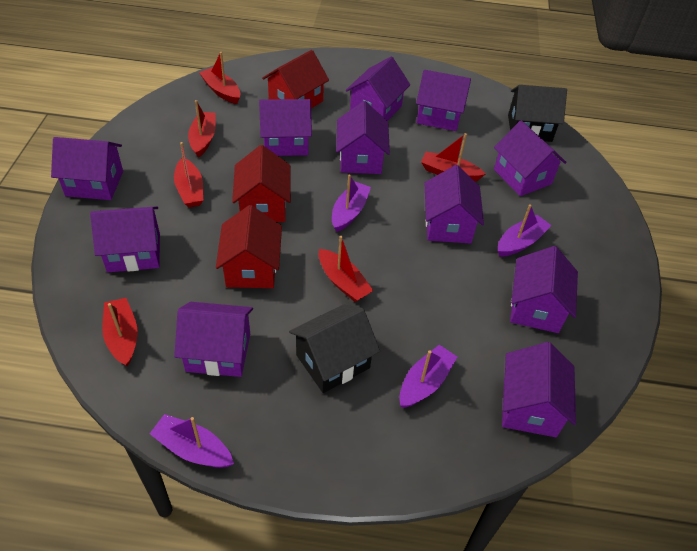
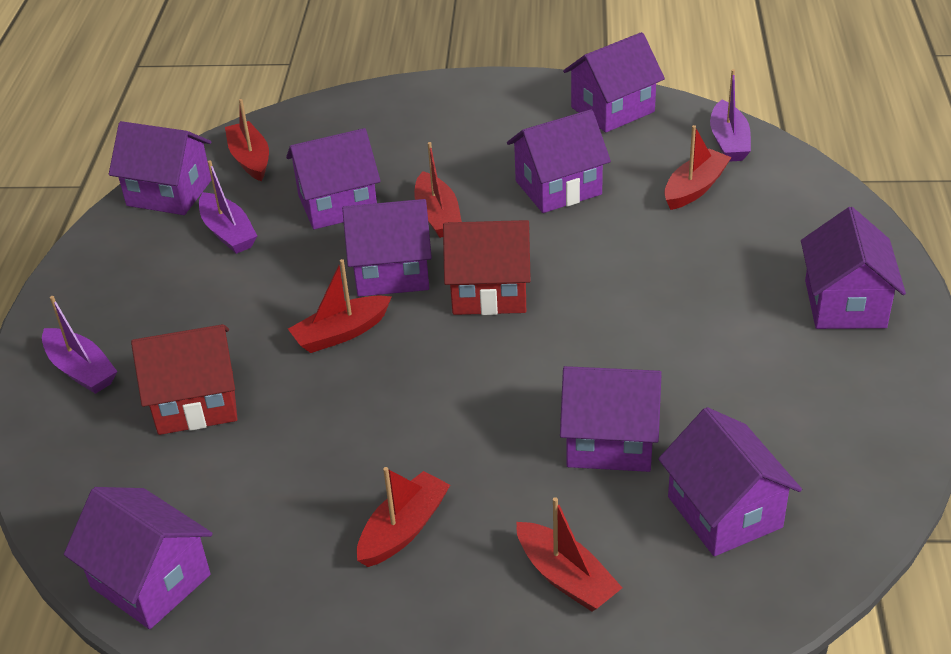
black house: [289,304,380,393] [508,85,567,142] = 2 -> none = 0
purple boat: [150,414,234,468] [332,175,371,232] [399,345,457,408] [498,204,552,257] = 4 -> [42,296,118,394] [199,160,257,254] [710,69,751,162] = 3
purple house: [51,137,123,200] [90,206,160,272] [174,302,253,377] [259,99,312,156] [336,101,390,174] [346,57,410,121] [416,70,471,131] [425,165,484,244] [494,120,567,196] [502,342,576,437] [510,246,578,333] = 11 -> [64,487,213,629] [109,121,211,215] [286,128,381,230] [342,199,432,297] [507,109,611,213] [560,366,662,472] [563,32,665,133] [658,407,802,556] [801,207,906,329] = 9
red house: [216,205,282,288] [232,145,291,222] [262,50,329,108] = 3 -> [131,324,237,435] [443,220,531,315] = 2

